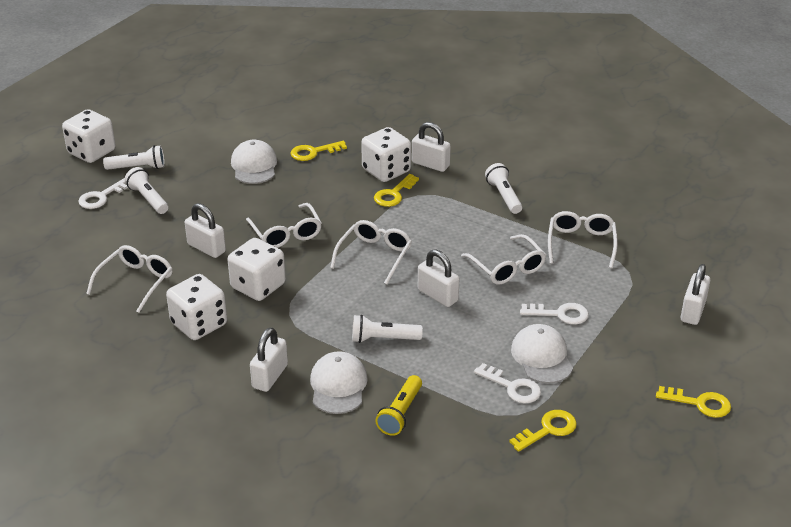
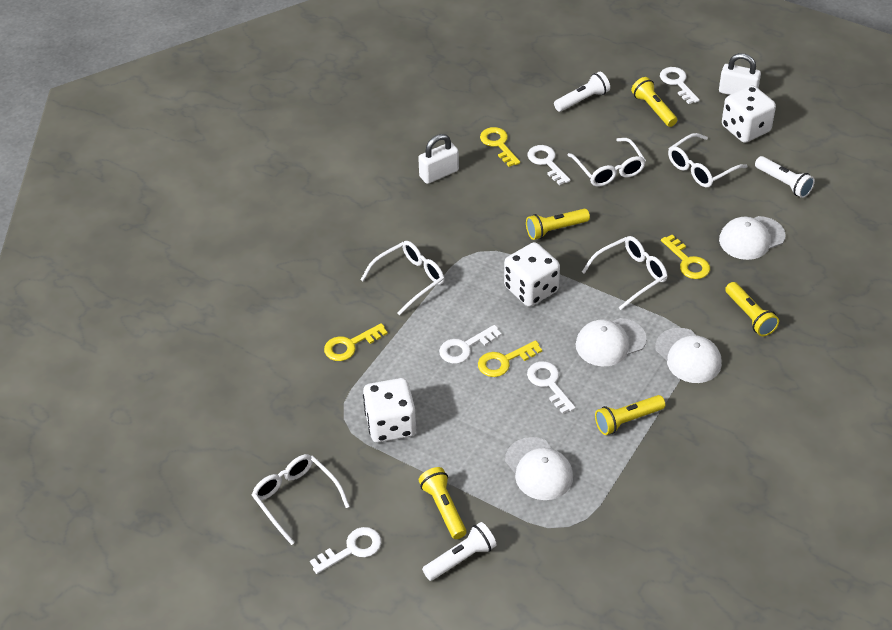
white cap: [231,140,277,184] [310,351,368,414] [511,324,573,383] = 3 -> [505,437,573,500] [576,318,646,366] [655,328,722,383] [719,216,786,260] = 4
white dice: [62,109,116,163] [166,274,227,340] [227,238,286,301] [361,127,411,182] = 4 -> [363,378,416,442] [504,242,560,307] [722,85,776,143] = 3
white flashlight: [103,145,165,170] [125,167,168,214] [352,315,423,343] [485,163,522,214] = 4 -> [422,522,497,581] [554,72,610,112] [755,156,815,198] = 3
white key: [78,178,128,209] [474,363,541,404] [520,303,589,325] = 3 -> [310,527,381,574] [439,325,502,364] [527,145,571,185] [527,361,576,414] [660,67,700,104] = 5
white padlock: [185,203,226,258] [250,327,288,392] [412,122,451,172] [418,249,460,307] [681,264,710,325] = 5 -> [418,134,459,184] [719,53,761,95] = 2
yellow flashlight: [375,375,422,436] = 1 -> [419,467,466,539] [526,209,590,240] [595,395,665,435] [631,77,677,127] [725,282,779,336] = 5

